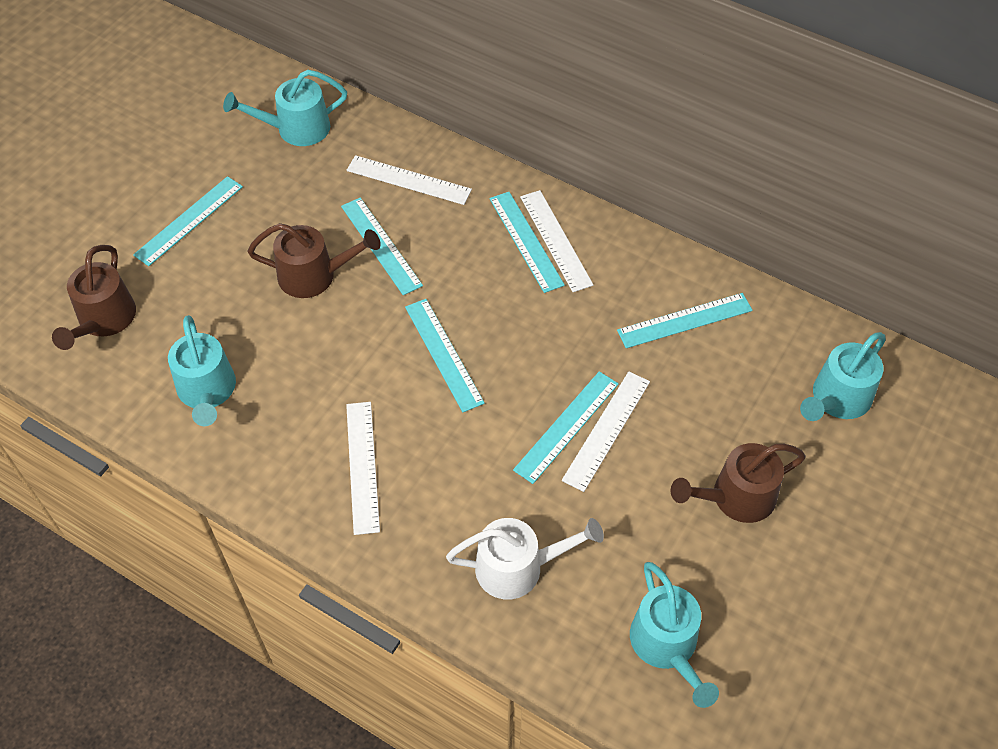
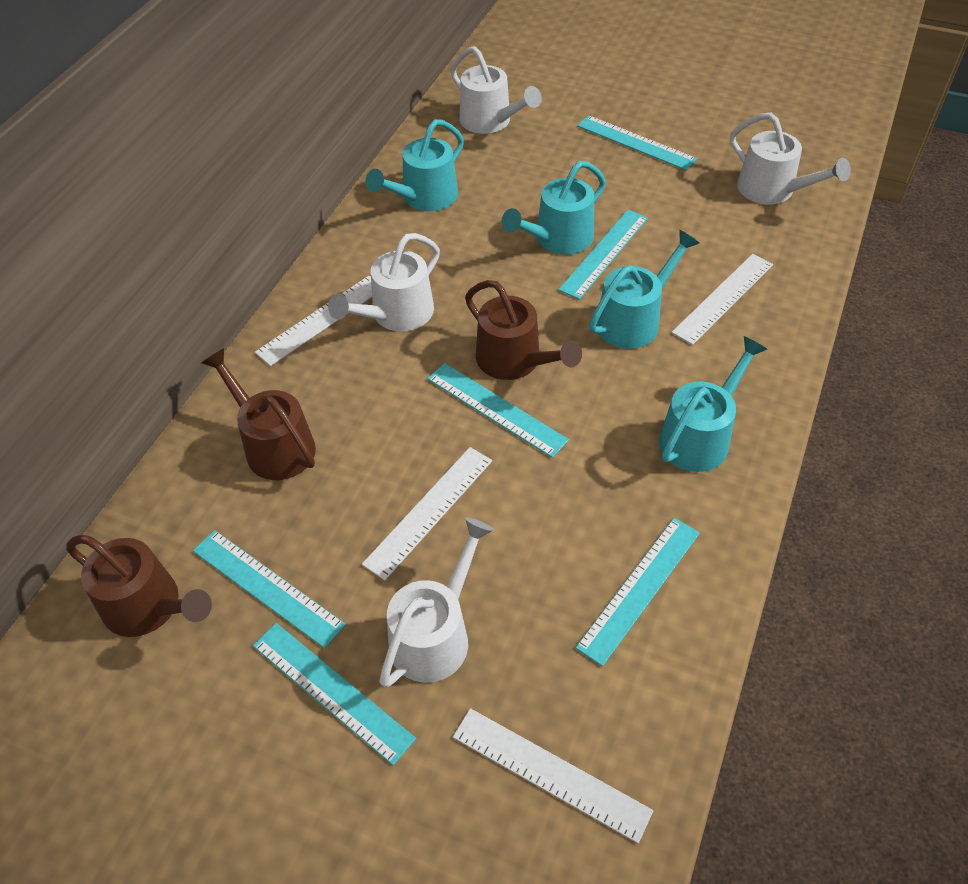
white watering can: [446,518,604,599] = 1 -> [328,233,440,331] [379,517,494,688] [451,46,542,134] [730,112,851,204] = 4

